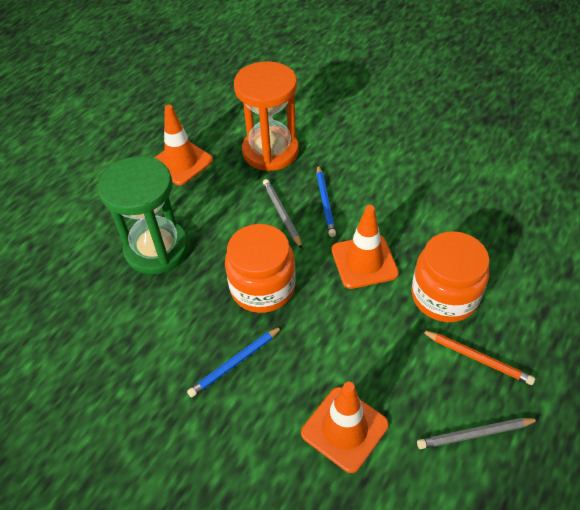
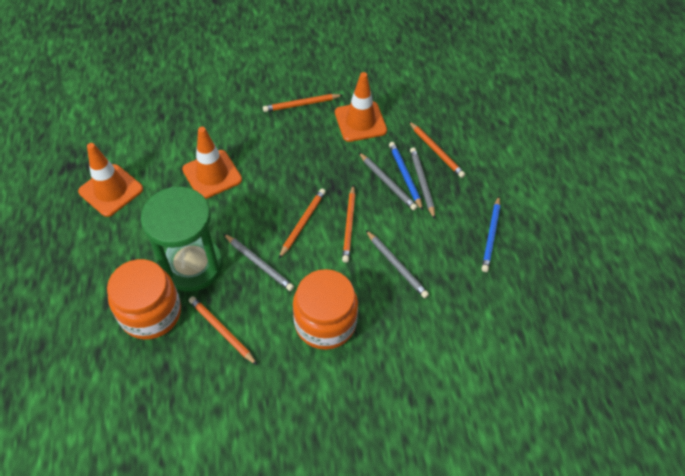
grey pencil: [263,179,302,249] [417,418,539,449] = 2 -> [224,234,294,291] [358,152,418,211] [366,230,429,298] [410,147,435,219] = 4
orange hourglass: [234,61,299,171] = 1 -> none = 0
orange pencil: [421,330,535,385] = 1 -> [189,296,257,365] [263,94,342,112] [279,189,326,259] [342,185,355,263] [409,121,465,178] = 5

